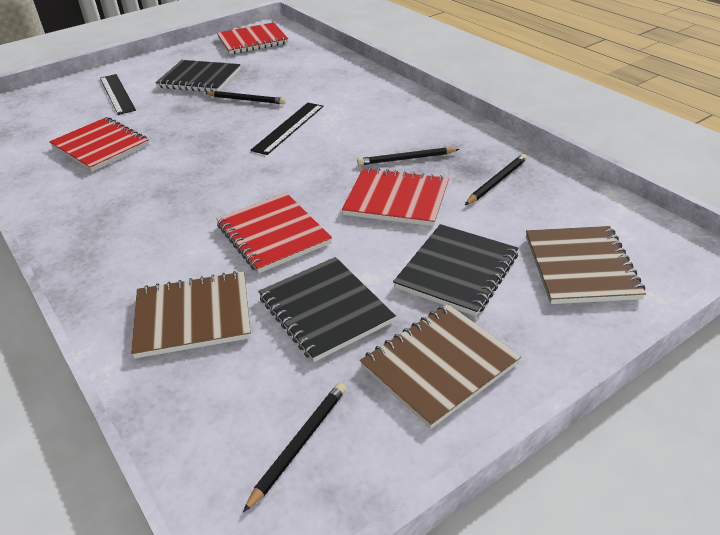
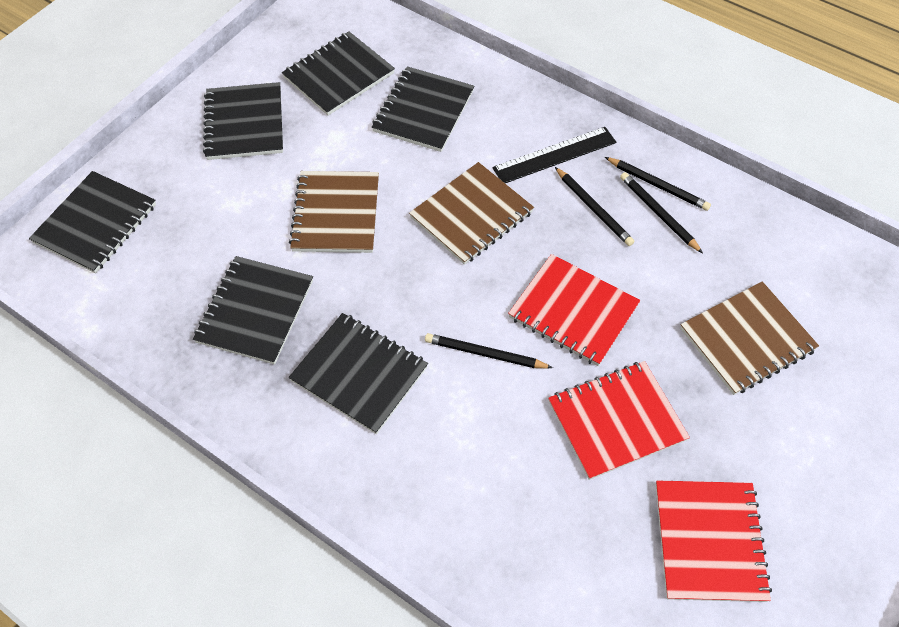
black notebook: [155,60,241,92] [258,257,396,362] [393,224,518,316] = 3 -> [29,171,156,273] [193,256,313,365] [203,82,283,160] [282,31,395,116] [289,313,428,434] [372,67,474,152] = 6
black ruler: [100,74,136,115] [250,103,323,155] = 2 -> [492,127,616,183] = 1
red notebook: [49,117,149,172] [217,22,288,54] [217,193,332,273] [342,167,449,226] = 4 -> [508,254,640,366] [548,361,690,480] [656,480,772,602] = 3

